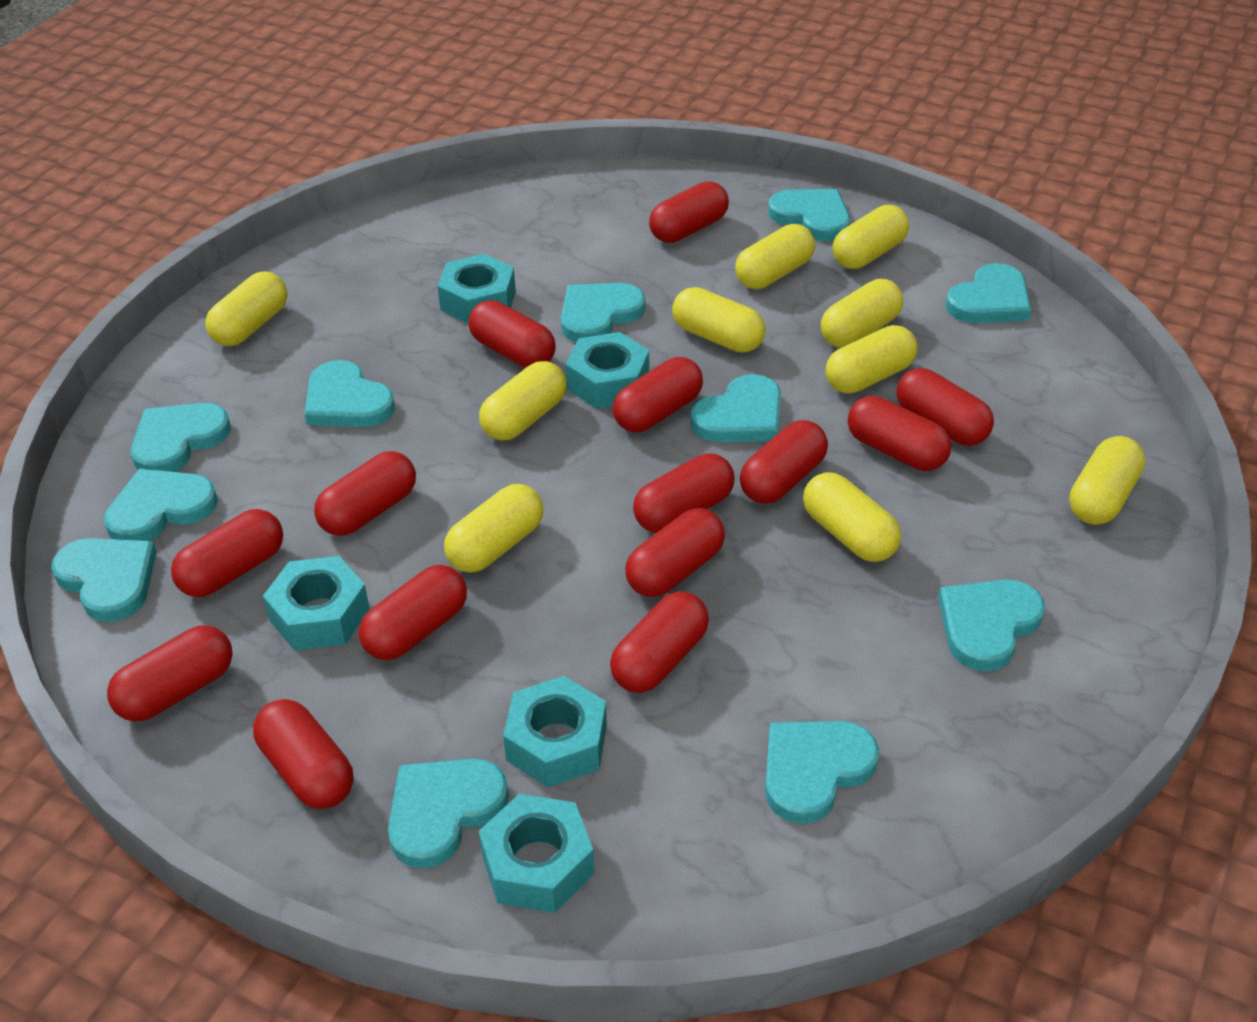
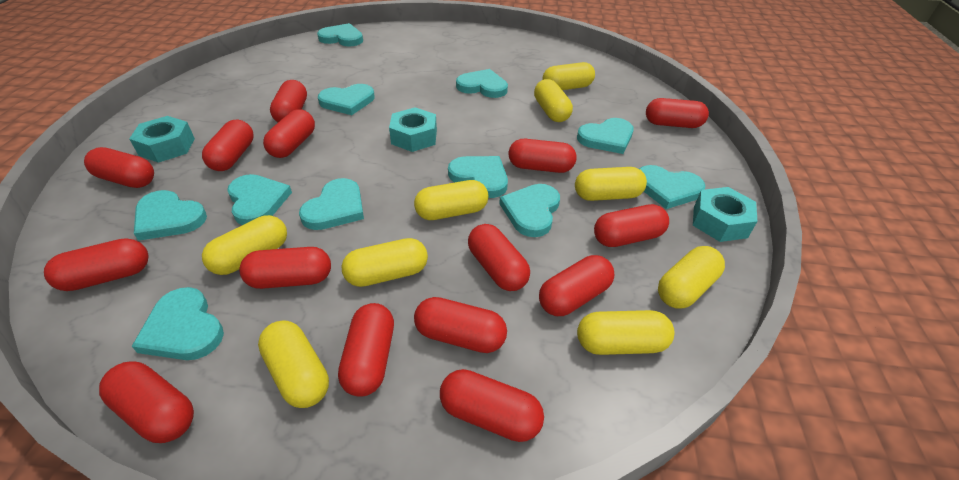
red capsule: [107,625,233,721] [171,509,283,597] [253,699,353,809] [314,451,416,536] [359,565,467,660] [469,300,556,367] [610,591,709,693] [613,357,703,432] [625,508,725,597] [633,453,735,533] [649,181,729,243] [740,420,828,504] [848,396,952,471] [896,368,994,446] = 14 -> [44,238,149,291] [84,147,154,188] [99,362,194,443] [202,120,254,171] [239,247,331,289] [263,109,315,158] [270,80,307,122] [338,303,394,396] [414,297,507,353] [440,369,544,442] [468,224,530,291] [509,139,576,173] [539,255,614,316] [594,204,669,247] [646,98,709,128] = 15
turquoise nut: [263,556,370,651] [438,254,516,324] [479,794,594,913] [503,676,607,787] [566,332,649,409] = 5 -> [129,116,195,163] [389,107,437,152] [693,187,757,242] = 3
yellow capsule: [205,271,288,346] [444,484,543,573] [479,361,567,441] [672,287,766,353] [735,224,815,289] [803,472,901,562] [821,279,903,348] [825,325,917,394] [833,205,909,269] [1069,436,1145,525] = 10 -> [202,215,287,275] [258,320,329,408] [341,238,428,287] [414,180,488,220] [534,79,573,122] [542,62,595,90] [575,167,647,201] [577,310,674,355] [658,246,725,309] = 9

